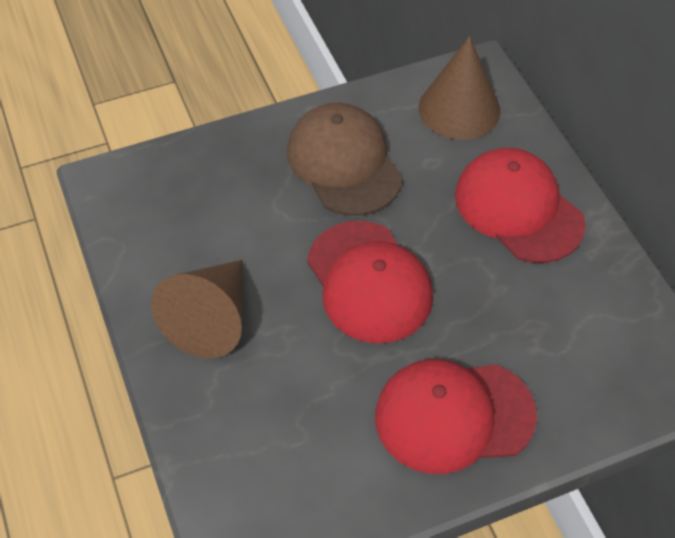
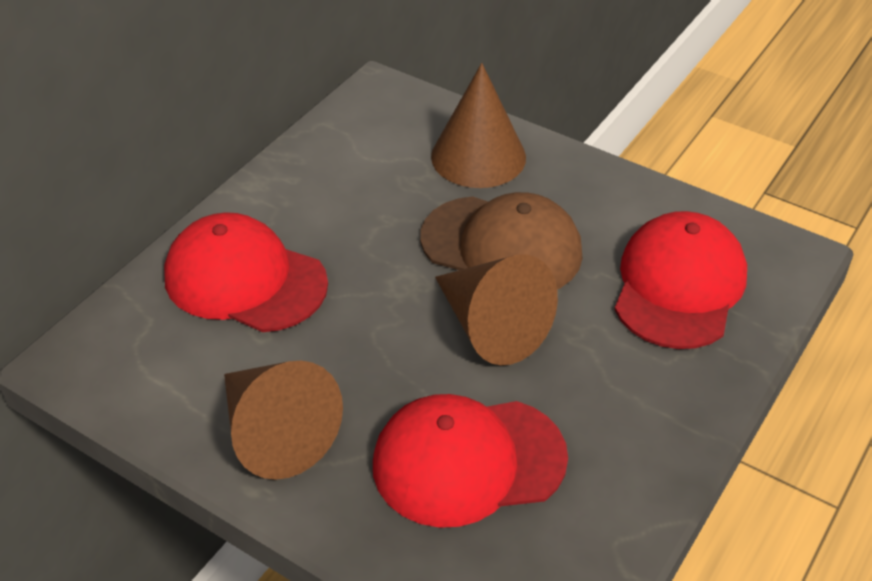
brown cone: [151,260,243,358] [419,36,500,140] = 2 -> [224,361,343,480] [431,63,526,188] [435,254,558,365] = 3

